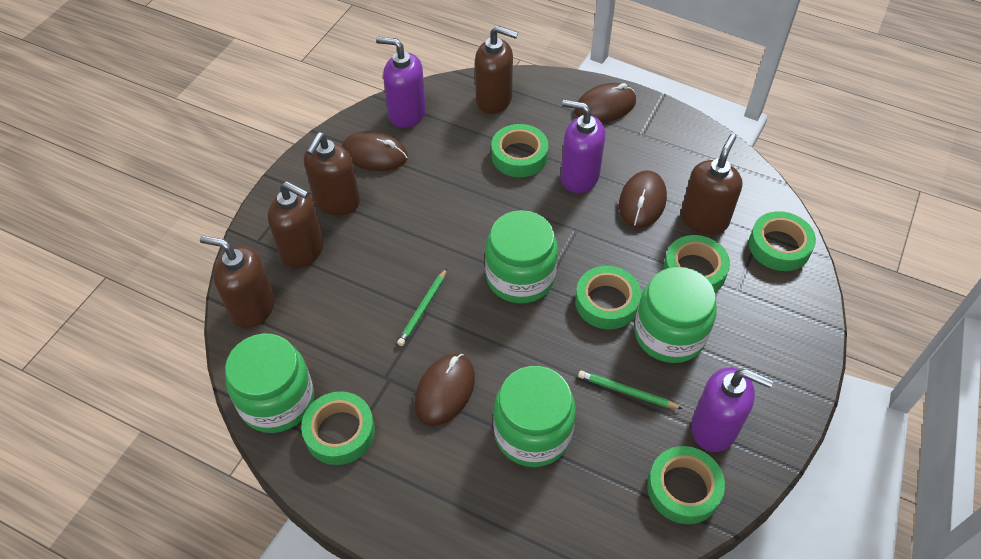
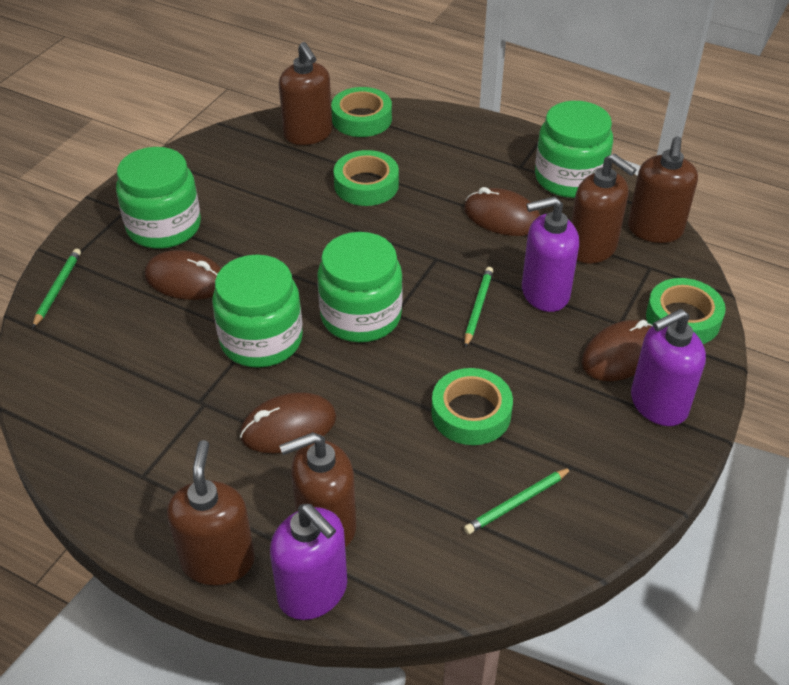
green pencil: [397,268,447,346] [578,370,682,409] = 2 -> [32,249,81,329] [464,468,572,534] [465,267,493,348] = 3
green tape: [301,391,375,465] [491,124,549,177] [575,266,641,329] [647,446,725,524] [664,235,730,292] [749,211,816,271] = 6 -> [331,87,392,137] [334,150,399,206] [431,368,513,445] [646,278,726,344] = 4

